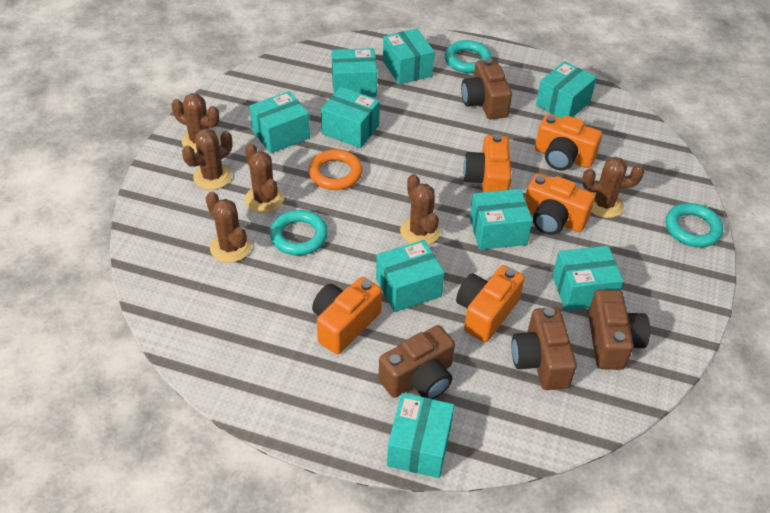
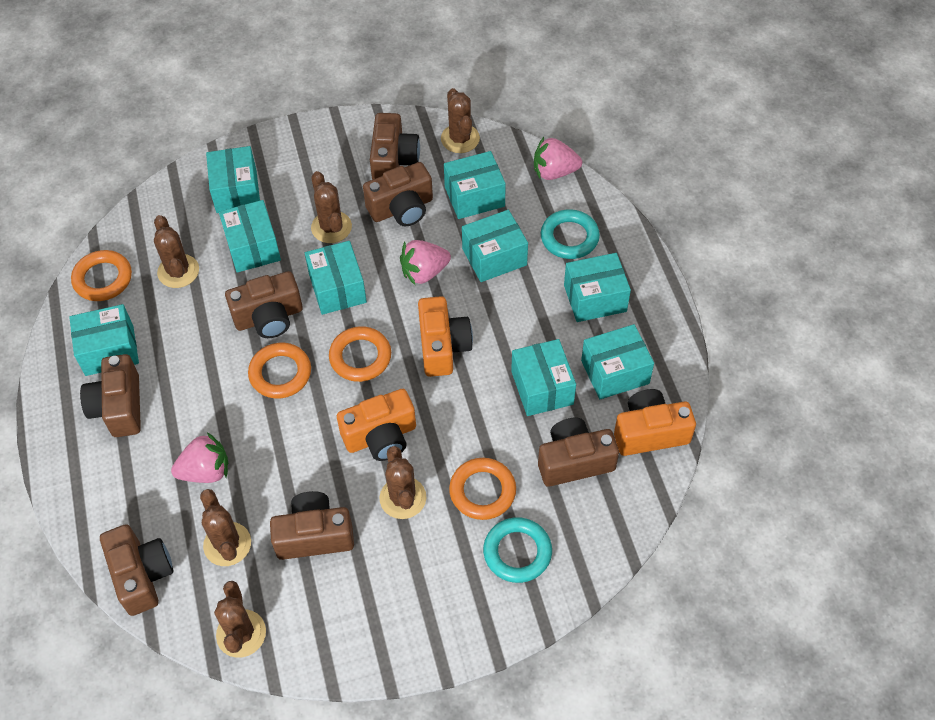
brown camera: [378,325,455,399] [461,58,512,119] [511,307,577,390] [588,289,650,370] = 4 -> [80,354,141,437] [100,524,173,616] [225,271,303,338] [270,491,354,560] [363,162,433,227] [370,113,420,180] [538,418,619,487] = 7
orange camera: [312,277,382,354] [456,265,525,342] [463,134,512,192] [525,173,595,235] [535,114,602,171] = 5 -> [337,389,416,461] [418,296,473,377] [614,389,696,456] = 3
orange ring: [308,149,363,190] = 1 -> [71,250,132,301] [248,343,311,398] [329,326,391,382] [449,458,516,520] = 4
pink strawberry: none = 0 -> [171,432,228,483] [400,240,451,286] [534,137,582,180] = 3
turquoise ring: [270,210,328,255] [444,40,492,73] [666,203,723,247] = 3 -> [483,517,552,583] [541,209,600,259] = 2

